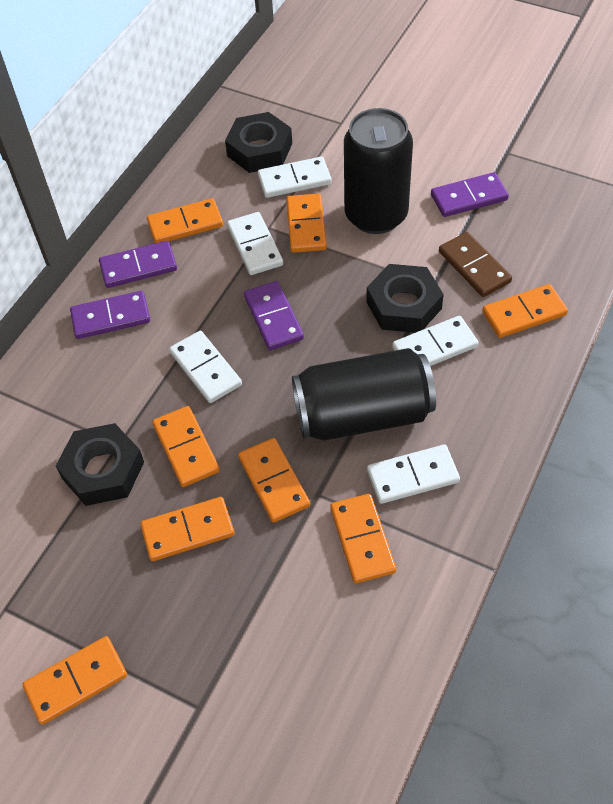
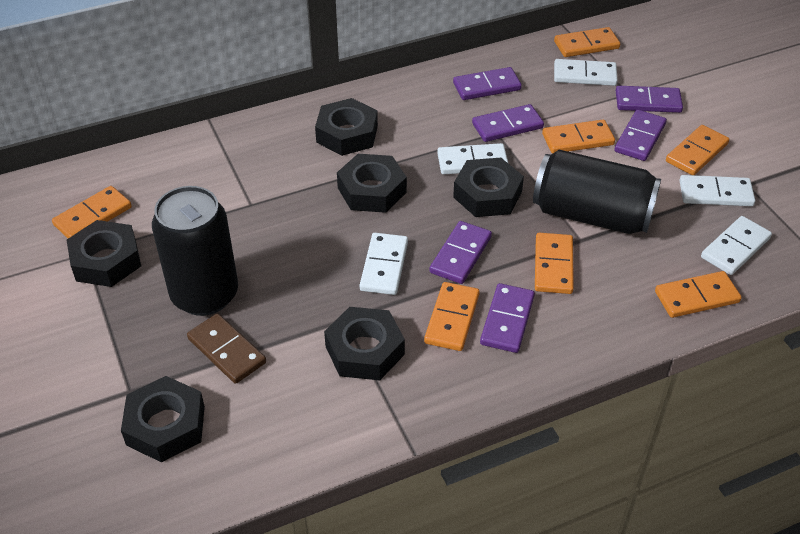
black nut: [56,423,144,506] [225,112,292,173] [366,264,444,333] = 3 -> [67,220,141,287] [121,376,205,462] [315,98,378,156] [324,307,405,380] [337,154,407,213] [453,158,524,217] = 6
orange domino: [23,636,127,725] [140,497,235,561] [147,198,223,243] [152,406,220,487] [238,438,310,523] [287,193,327,253] [330,494,396,583] [482,284,568,338] = 8 -> [52,186,132,238] [424,282,480,351] [535,233,574,294] [542,120,615,154] [554,27,620,57] [655,271,742,318] [666,125,729,175] = 7
purple domino: [70,291,150,339] [99,241,177,288] [244,281,304,350] [431,172,509,217] = 4 -> [429,221,492,284] [453,67,522,100] [472,104,544,142] [480,283,535,353] [614,109,667,161] [616,86,683,113] = 6

